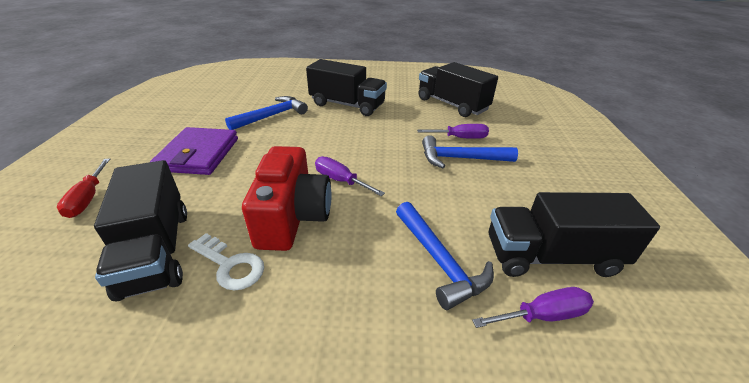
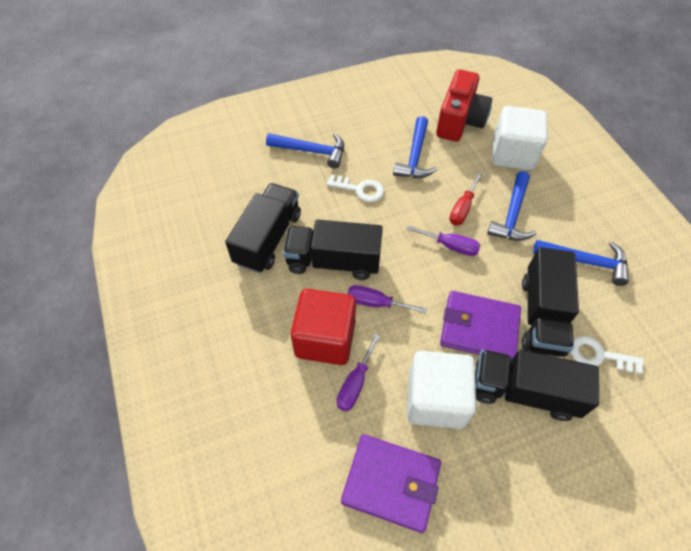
blue hammer: [225,96,308,130] [396,202,494,310] [422,135,518,168] = 3 -> [266,133,344,169] [393,116,437,178] [487,171,536,241] [533,240,629,286] = 4
purple wallet: [150,127,238,175] = 1 -> [341,434,441,533] [440,291,521,360] = 2
red cube: none = 0 -> [291,289,356,365] = 1
white cube: none = 0 -> [407,351,476,429] [492,106,547,171] = 2
white key: [188,233,264,291] = 1 -> [326,175,384,202] [571,336,644,374] = 2

